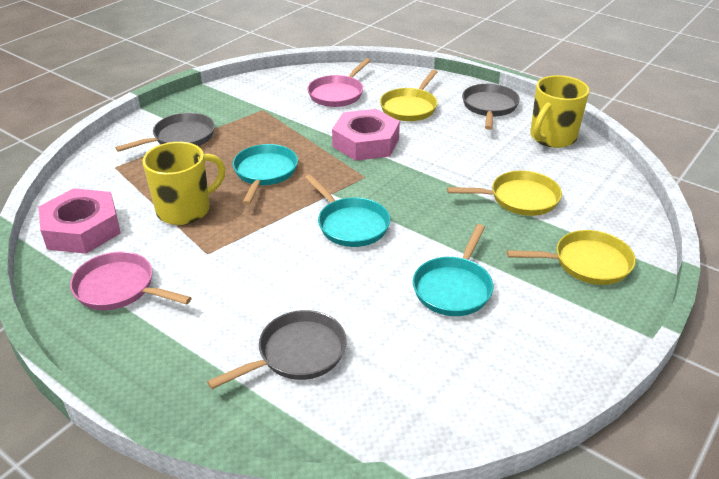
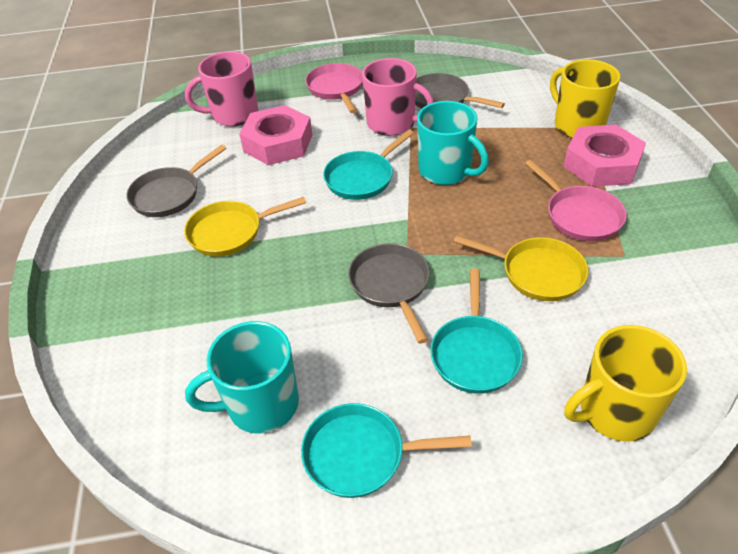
pink mug: none = 0 -> [185,51,258,126] [362,58,434,136] = 2
turquoise mug: none = 0 -> [185,321,299,433] [417,101,489,185] = 2
yellow pan: [380,70,438,121] [447,171,562,216] [507,230,636,285] = 3 -> [184,197,306,256] [453,235,589,301] = 2

